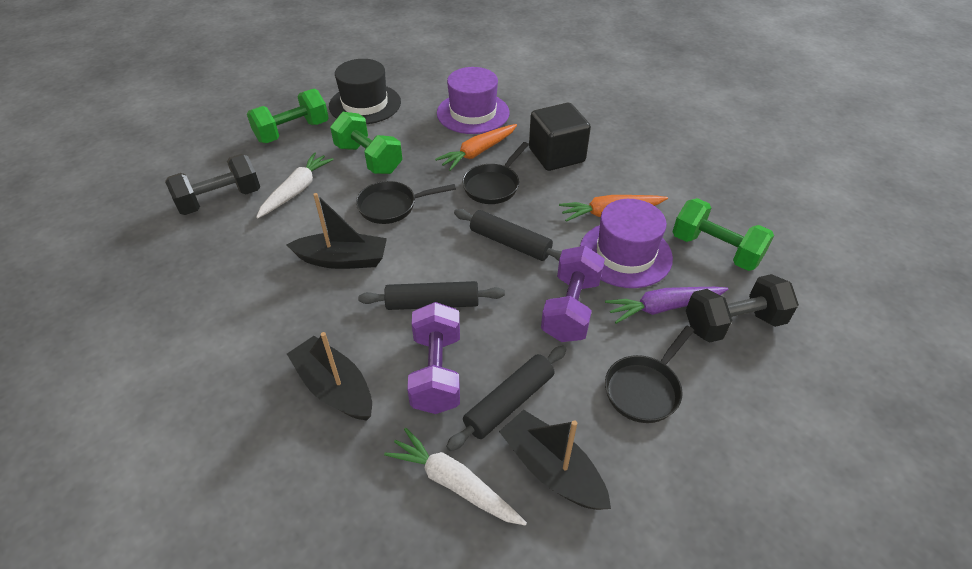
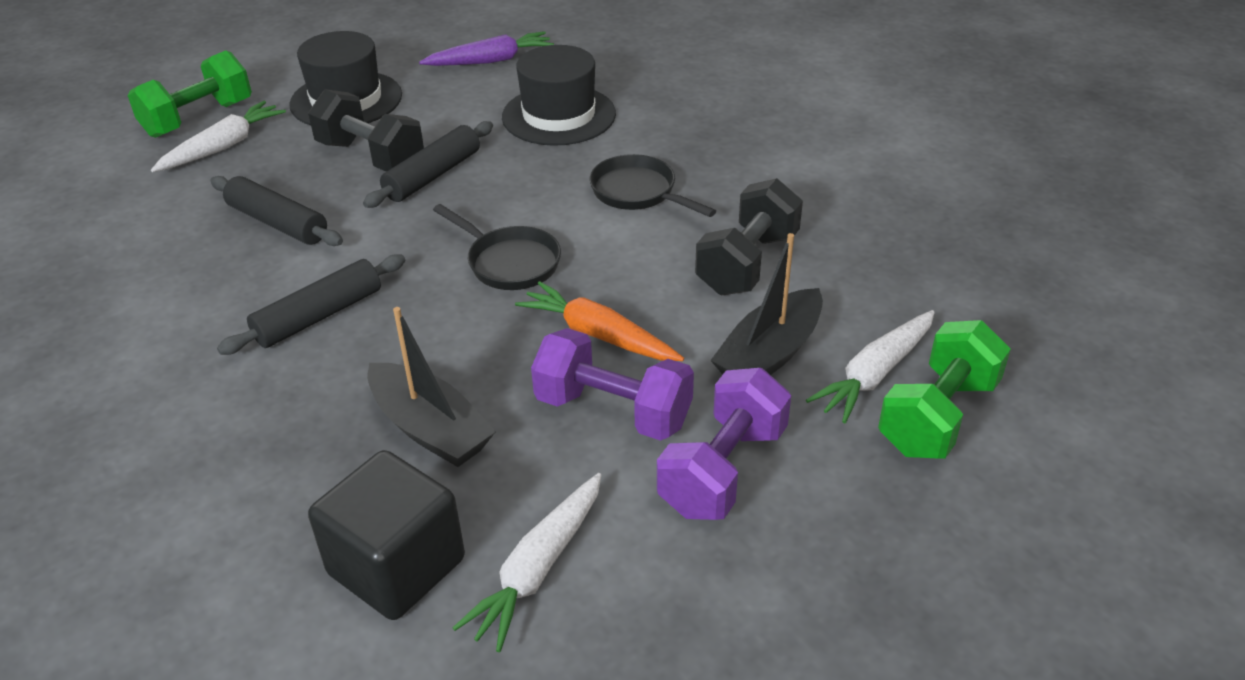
black boat: [286,193,387,269] [287,332,372,421] [499,410,611,510] = 3 -> [367,307,496,467] [710,233,823,375] = 2
black hat: [329,59,401,124] = 1 -> [289,31,402,125] [502,45,616,146] = 2
black pan: [356,181,456,224] [462,142,529,204] [605,326,694,423] = 3 -> [433,204,561,290] [589,154,716,217] = 2
green dumbbell: [247,89,329,143] [330,112,402,174] [673,198,774,271] = 3 -> [128,50,252,138] [878,320,1011,459] = 2
orange carrot: [435,124,517,171] [559,195,668,222] = 2 -> [515,281,684,361] = 1
purple hat: [437,67,509,134] [580,199,673,288] = 2 -> none = 0
white carrot: [256,152,334,218] [384,428,527,526] = 2 -> [151,101,286,172] [453,473,601,652] [806,310,935,423] = 3

